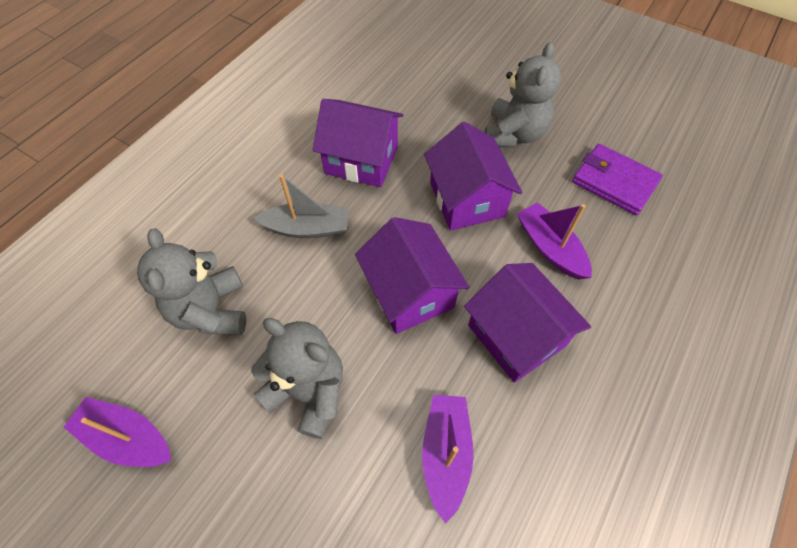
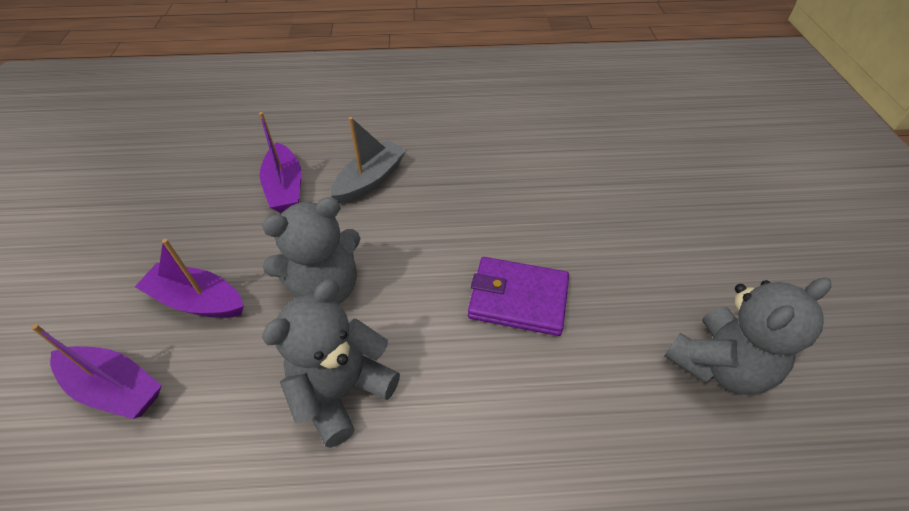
purple house: [313,99,403,187] [355,217,469,334] [424,122,523,231] [464,263,591,383] = 4 -> none = 0

